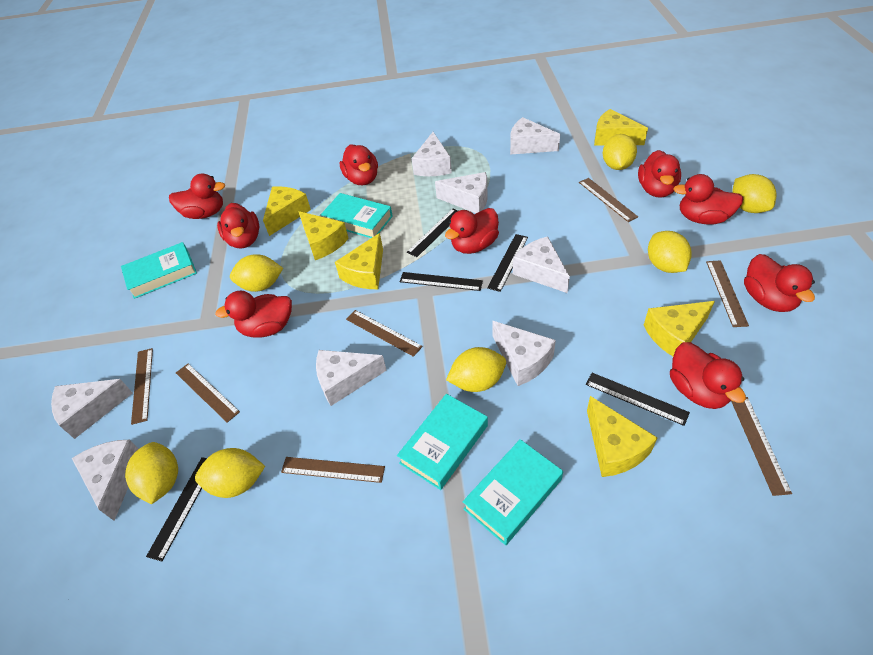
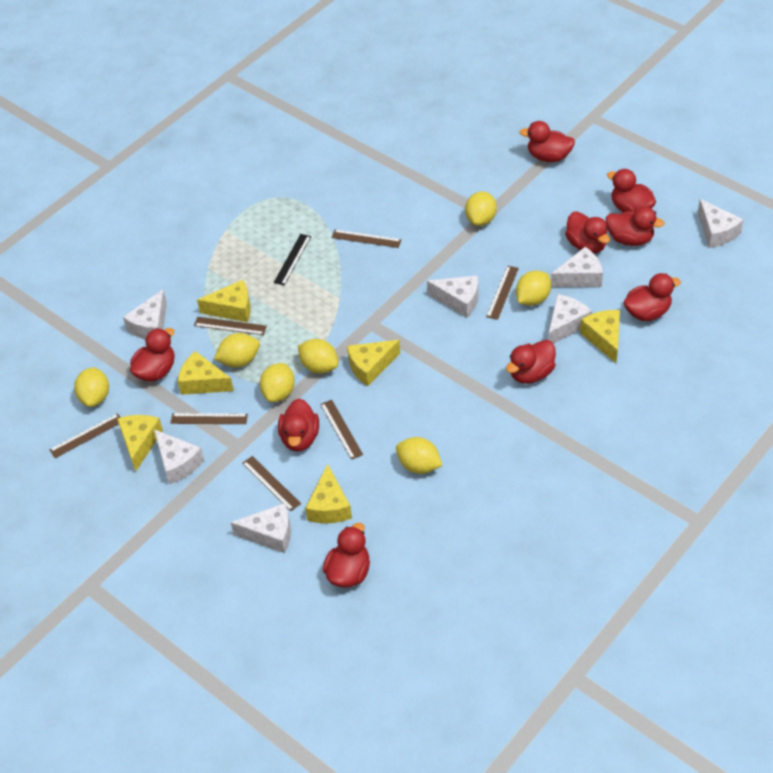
black ruler: [146,457,207,561] [400,272,483,291] [407,208,458,257] [487,234,528,292] [586,373,690,426] = 5 -> [274,234,311,285] = 1
turquoise book: [121,242,197,299] [321,193,393,238] [397,394,488,490] [463,439,563,545] = 4 -> none = 0
white cheese: [51,379,132,439] [72,440,139,521] [316,350,387,406] [412,132,452,176] [435,172,487,213] [492,321,556,386] [510,117,560,155] [513,236,570,293] = 8 -> [123,290,167,340] [154,429,204,484] [231,503,291,553] [427,275,478,318] [548,294,592,344] [551,247,603,287] [698,199,744,248] = 7

